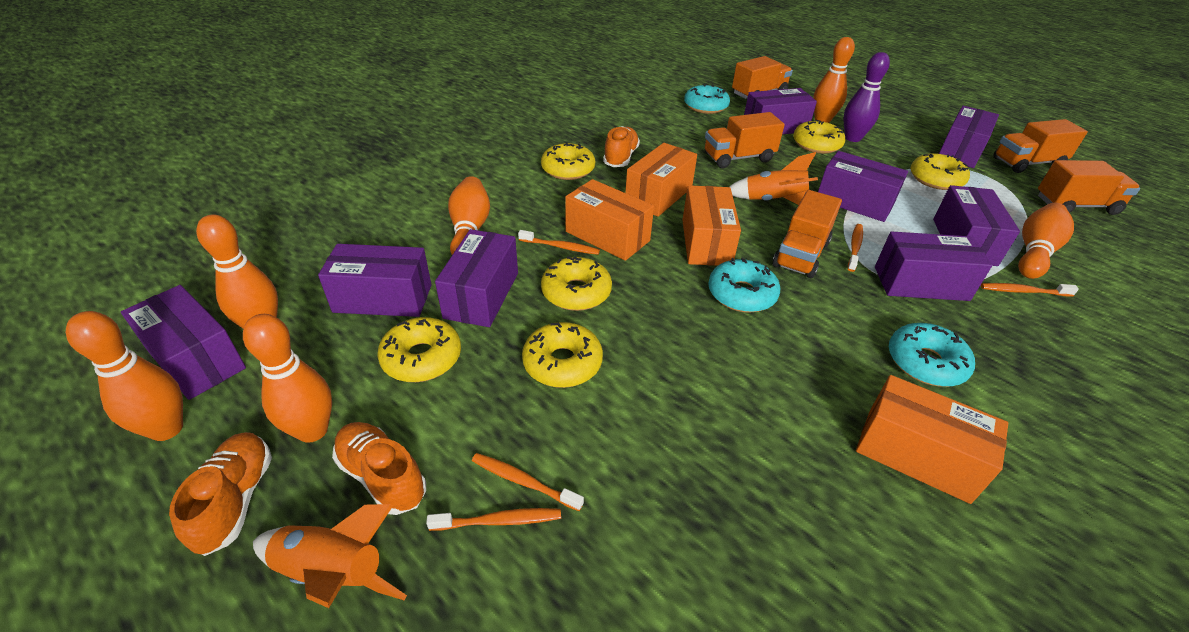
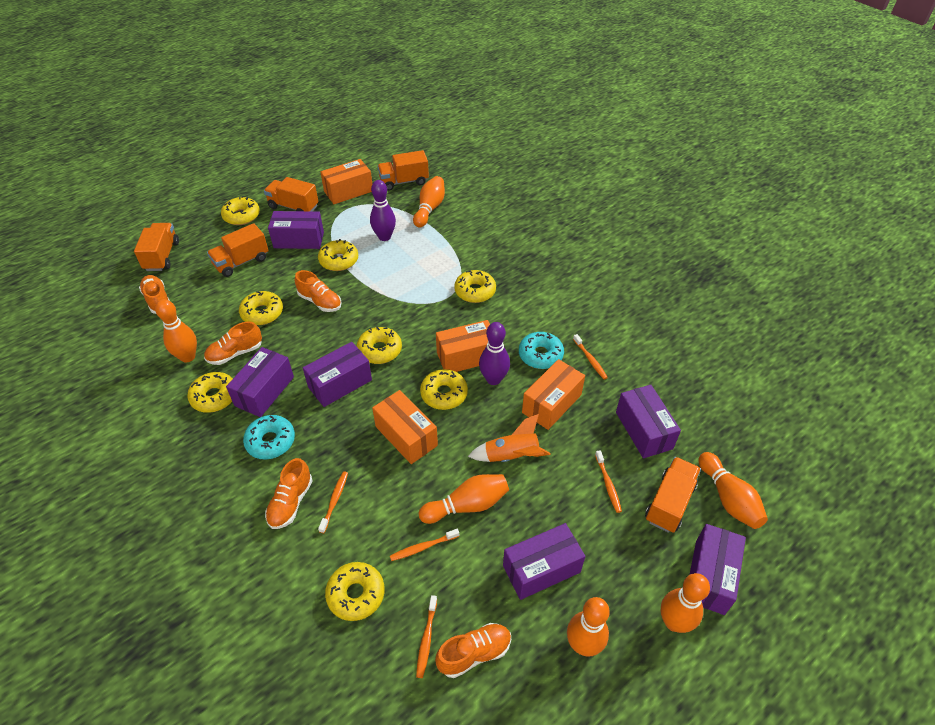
orange rocket: [253,504,407,608] [730,152,818,205] = 2 -> [468,414,551,462] = 1
orange shoe: [169,432,272,556] [332,422,426,515] [603,126,640,167] = 3 -> [139,275,170,314] [204,322,262,365] [265,458,312,529] [295,270,341,312] [435,623,511,678] = 5
purple bowling pin: [844,52,890,142] = 1 -> [370,180,396,241] [479,322,510,385] = 2
purple box: [121,285,246,400] [318,244,432,317] [435,229,518,327] [744,88,817,134] [818,151,908,222] [875,231,992,301] [933,185,1020,266] [939,106,999,168] = 8 -> [226,347,294,417] [268,211,324,249] [303,342,372,407] [503,523,585,600] [616,385,681,458] [689,524,746,615] = 6
turquoise donut: [684,84,730,114] [708,258,780,313] [889,323,975,387] = 3 -> [243,415,295,459] [519,332,564,369] = 2
yellow donut: [377,317,461,382] [522,322,603,388] [541,143,595,180] [541,256,612,311] [793,120,845,154] [910,153,970,190] = 6 -> [187,372,233,413] [221,196,260,225] [239,291,283,325] [318,239,358,271] [325,562,385,621] [357,326,402,364] [420,369,468,410] [454,270,496,303] = 8

